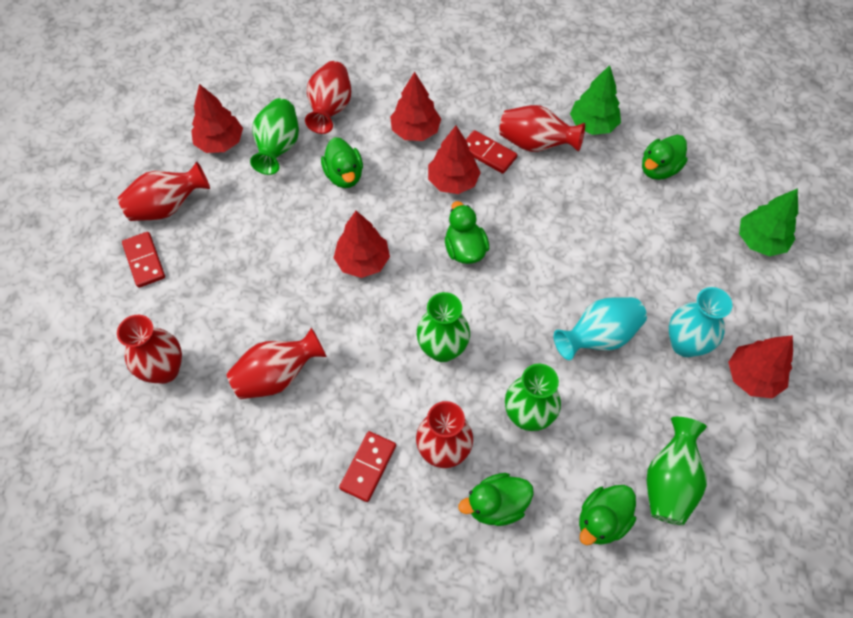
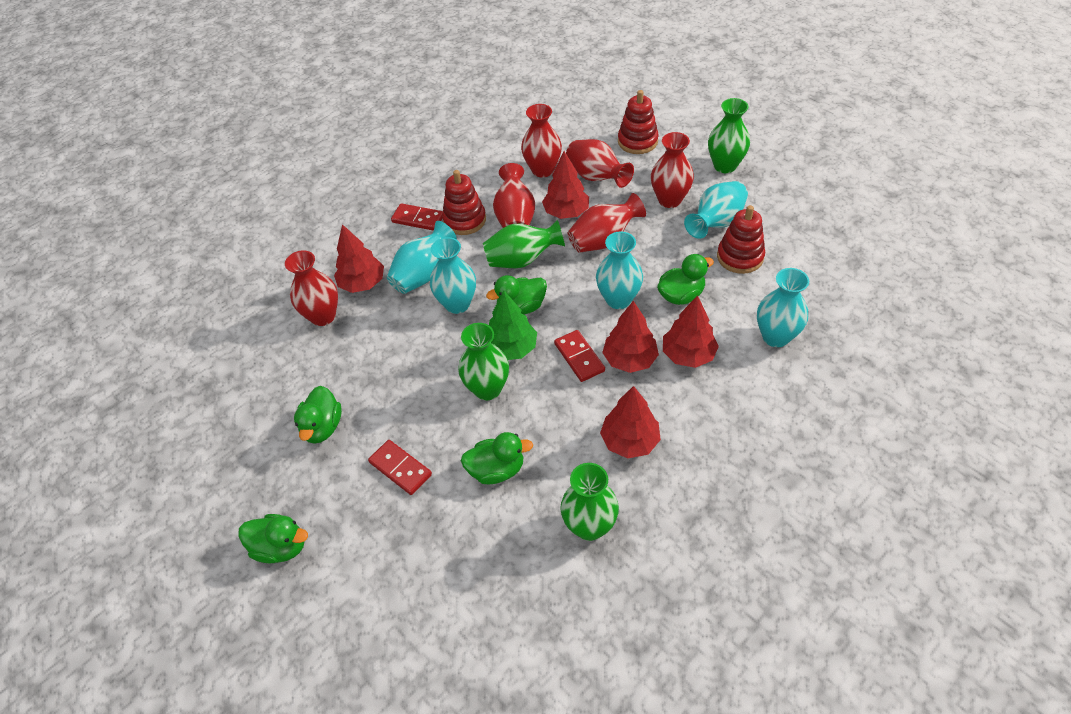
green tree: [570,65,621,135] [739,188,798,256] = 2 -> [489,290,537,360] = 1
red stacking toy: none = 0 -> [442,170,486,235] [618,90,659,154] [717,205,765,274] = 3
turquoise vase: [554,297,647,360] [669,287,732,357] = 2 -> [387,221,457,294] [430,237,476,314] [596,232,643,309] [684,181,748,239] [757,268,809,347] = 5

